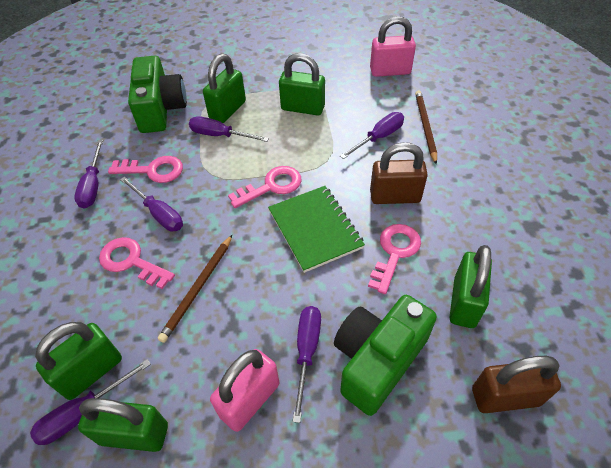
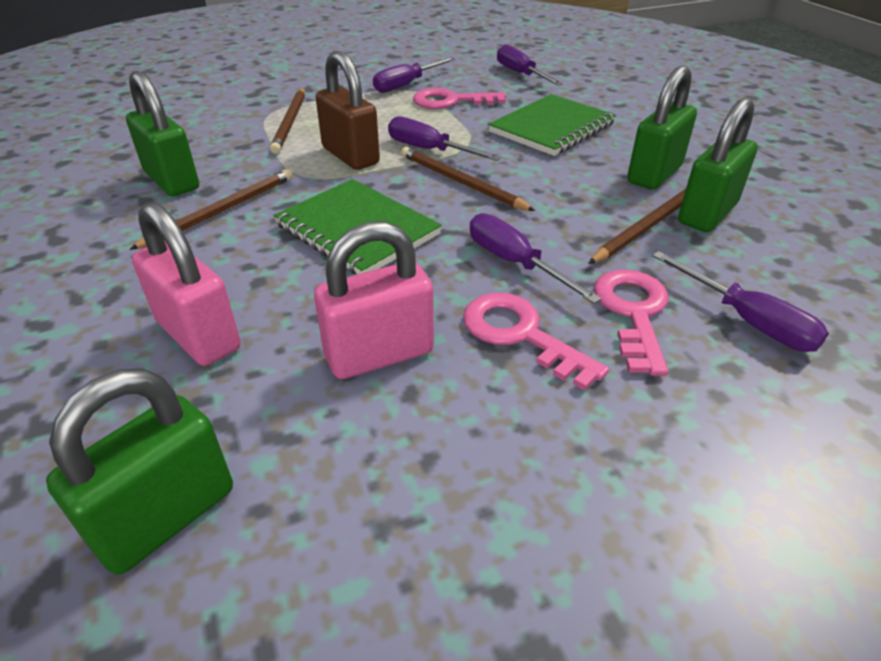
brown padlock: [370,142,428,204] [472,356,561,413] = 2 -> [316,51,380,170] = 1
brown pencil: [158,235,232,343] [415,90,437,164] = 2 -> [129,169,293,250] [270,88,305,154] [401,147,535,211] [588,189,686,264] = 4
green camera: [128,56,187,133] [334,295,437,416] = 2 -> none = 0
green notebook: [268,186,365,273] = 1 -> [274,179,442,274] [488,94,616,156] = 2
green padlock: [35,322,122,400] [78,398,168,452] [203,54,246,123] [279,53,325,115] [449,245,492,328] = 5 -> [46,368,233,575] [126,71,199,196] [627,66,697,190] [678,98,758,232] = 4
pink key: [99,237,175,289] [108,156,183,183] [228,166,302,208] [368,224,421,294] = 4 -> [413,88,506,109] [463,293,609,391] [594,270,669,376] = 3
purple screwdriver: [30,359,151,445] [74,140,103,209] [120,177,183,232] [189,116,269,142] [293,306,321,423] [340,112,404,159] = 6 -> [373,57,456,93] [388,116,501,161] [470,213,601,304] [497,44,563,86] [652,251,829,352] = 5

